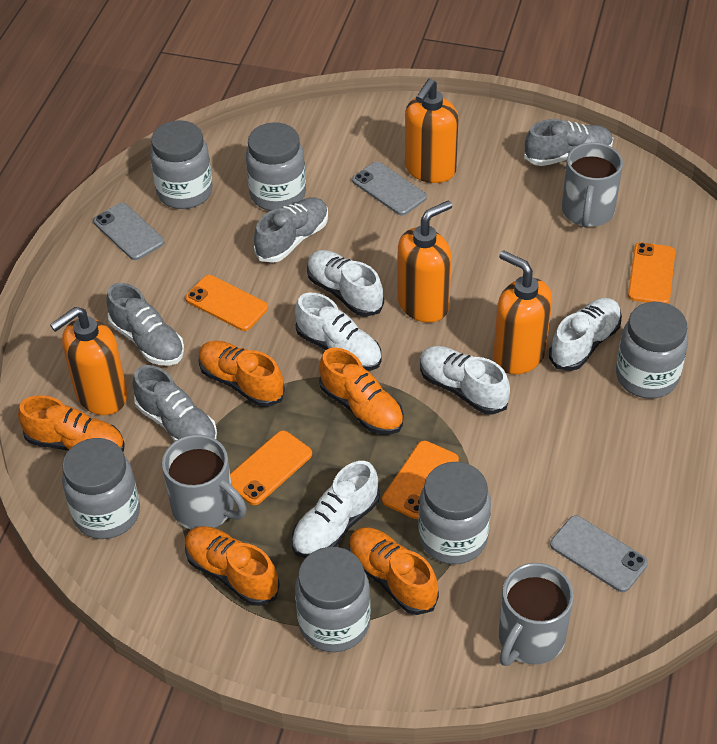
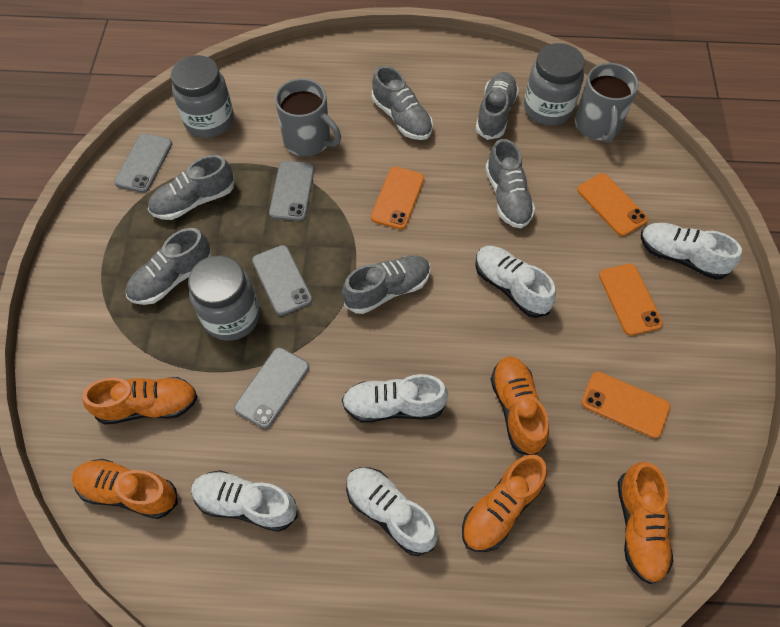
grey jar: [62,438,140,539] [150,120,213,209] [246,122,306,211] [295,547,371,652] [419,462,491,564] [616,302,688,399] = 6 -> [171,55,234,138] [188,255,260,341] [524,43,585,126] = 3
grey mug: [162,435,246,530] [499,563,574,666] [562,142,623,227] = 3 -> [275,78,341,156] [575,63,639,143] = 2
grey phone: [93,203,164,260] [352,162,427,215] [550,515,648,592] = 3 -> [114,133,172,193] [234,347,309,429] [252,245,313,316] [269,161,315,221] = 4
grey shoe: [106,283,184,366] [133,365,217,442] [254,197,328,263] [524,119,613,166] = 4 -> [126,228,212,305] [148,155,234,220] [342,255,431,314] [372,66,433,140] [476,72,519,140] [485,139,535,228] = 6
orange soap dispenser: [50,307,128,415] [398,200,452,323] [405,79,459,183] [493,250,552,374] = 4 -> none = 0

